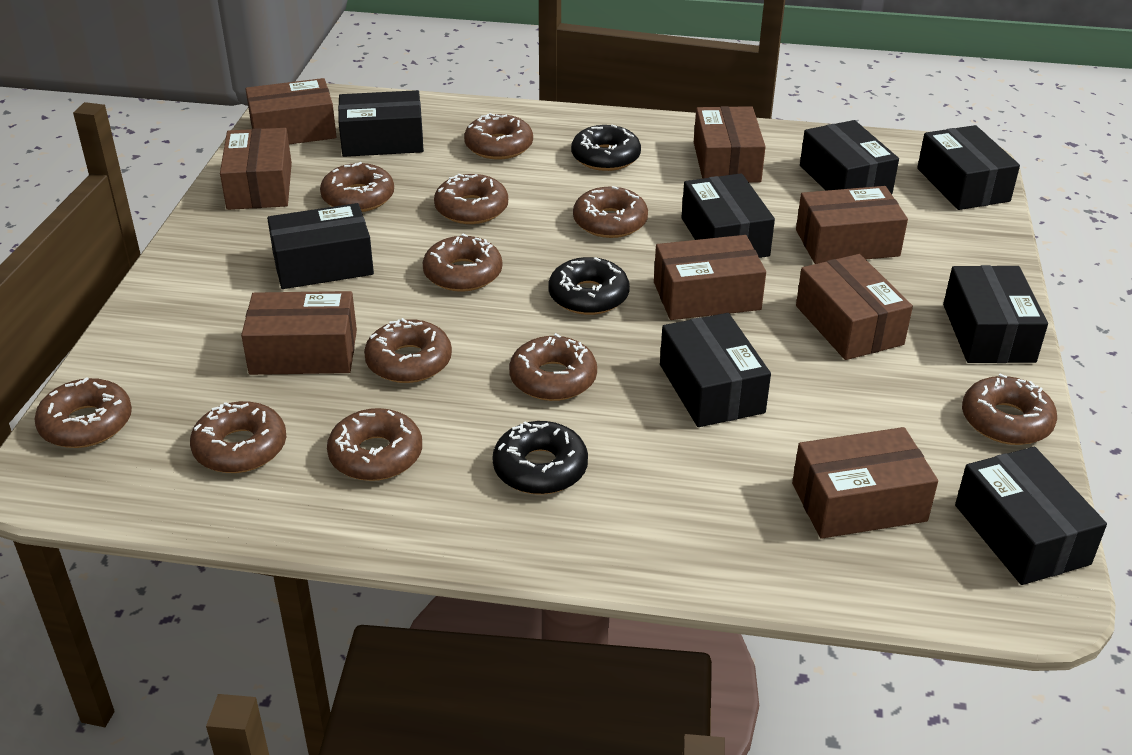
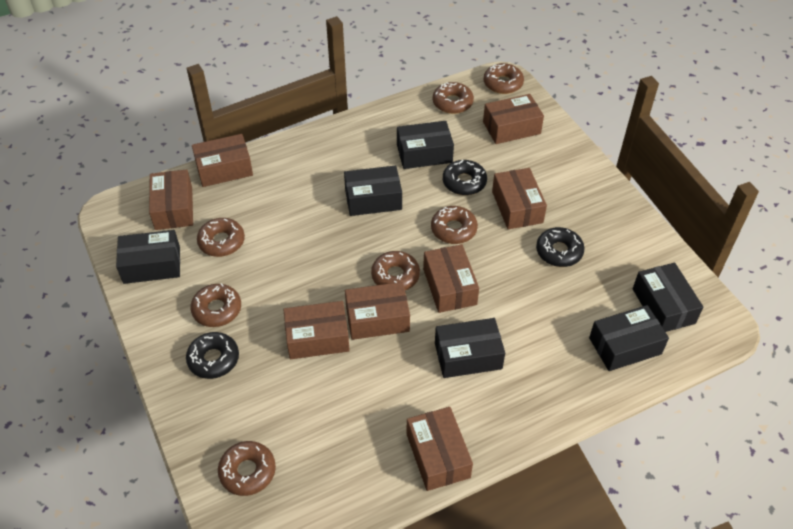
black box: [267,203,374,289] [338,90,424,157] [660,313,771,427] [681,173,775,258] [800,120,899,194] [917,125,1020,210] [943,265,1048,363] [955,447,1107,585] = 8 -> [116,230,180,284] [344,165,402,216] [397,121,454,169] [435,318,505,378] [589,305,669,371] [633,263,703,332] = 6
brown donut: [34,377,132,448] [190,401,286,473] [320,162,394,212] [327,408,422,481] [364,318,452,383] [423,233,502,292] [434,174,508,224] [464,113,533,160] [509,333,597,401] [573,186,648,238] [962,374,1057,445] = 11 -> [191,283,241,327] [197,218,245,257] [218,441,276,496] [371,251,420,290] [431,206,478,244] [433,82,474,114] [484,63,524,94] = 7

